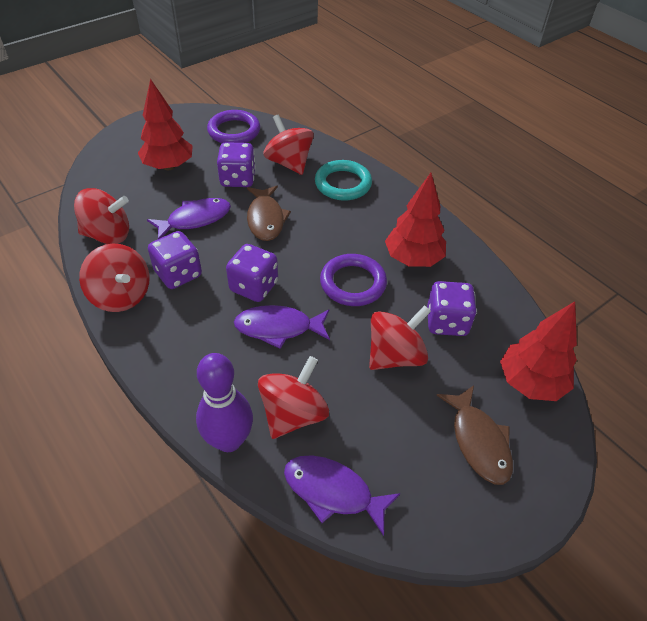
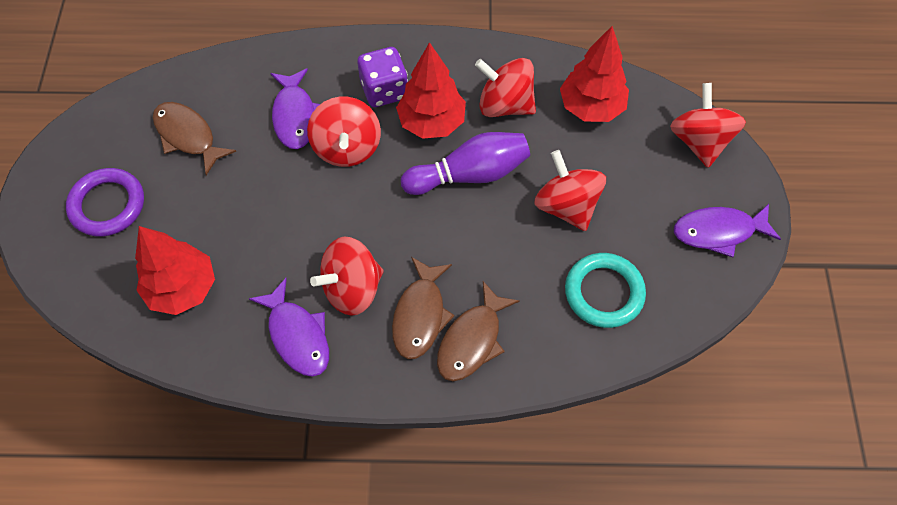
brown fish: [247,186,291,241] [437,385,513,485] = 2 -> [153,102,236,175] [392,257,454,359] [437,281,520,381] = 3
purple dice: [148,231,202,289] [217,142,256,187] [226,244,278,302] [427,281,477,336] = 4 -> [357,47,408,107] = 1
purple ring: [207,110,260,143] [320,254,387,306] = 2 -> [66,168,144,237] = 1

